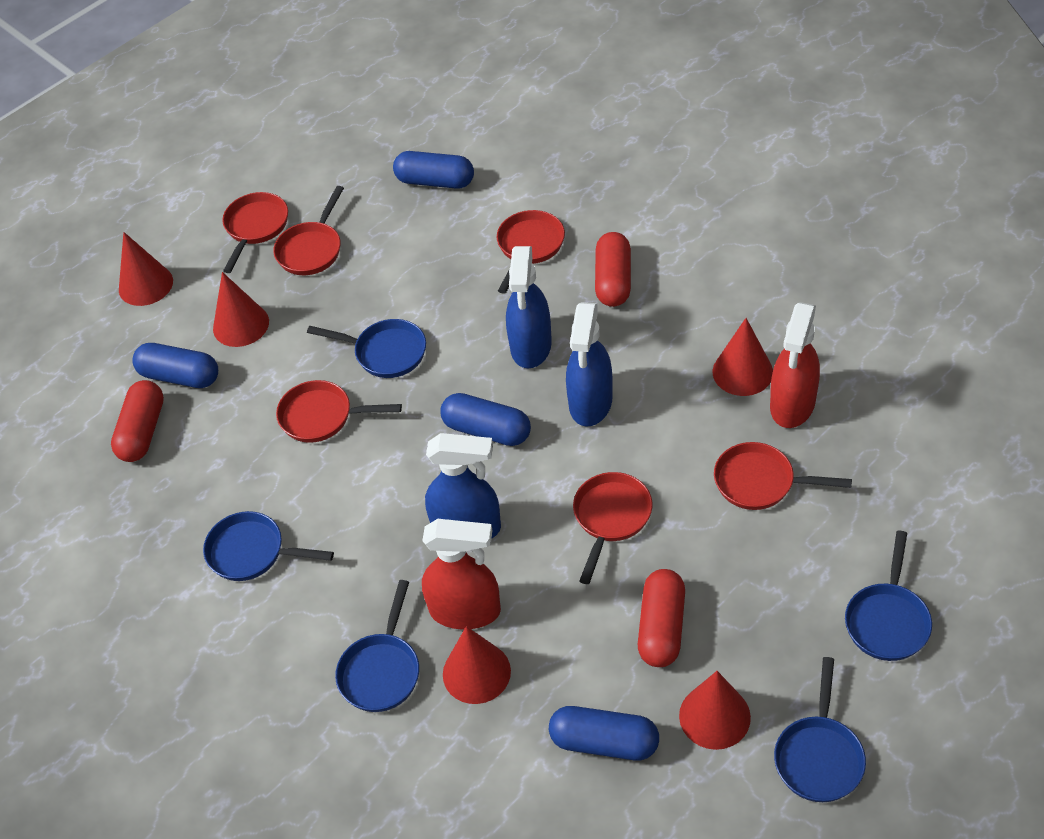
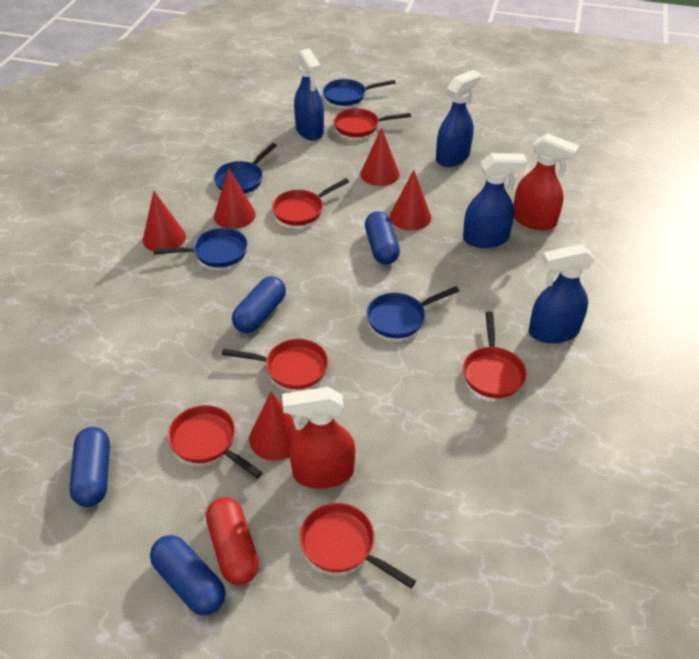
blue pan: [203,511,334,581] [307,319,426,378] [335,580,419,712] [774,657,866,802] [845,531,932,661] = 5 -> [153,228,248,268] [213,143,277,194] [323,79,396,106] [367,286,459,338] = 4
blue spray bottle: [425,433,501,539] [506,246,552,368] [566,302,613,426] = 3 -> [294,48,324,141] [436,70,481,167] [463,153,527,248] [528,244,595,343] = 4
red capsule: [111,380,164,462] [595,232,631,307] [638,569,685,667] = 3 -> [206,497,259,585] = 1

